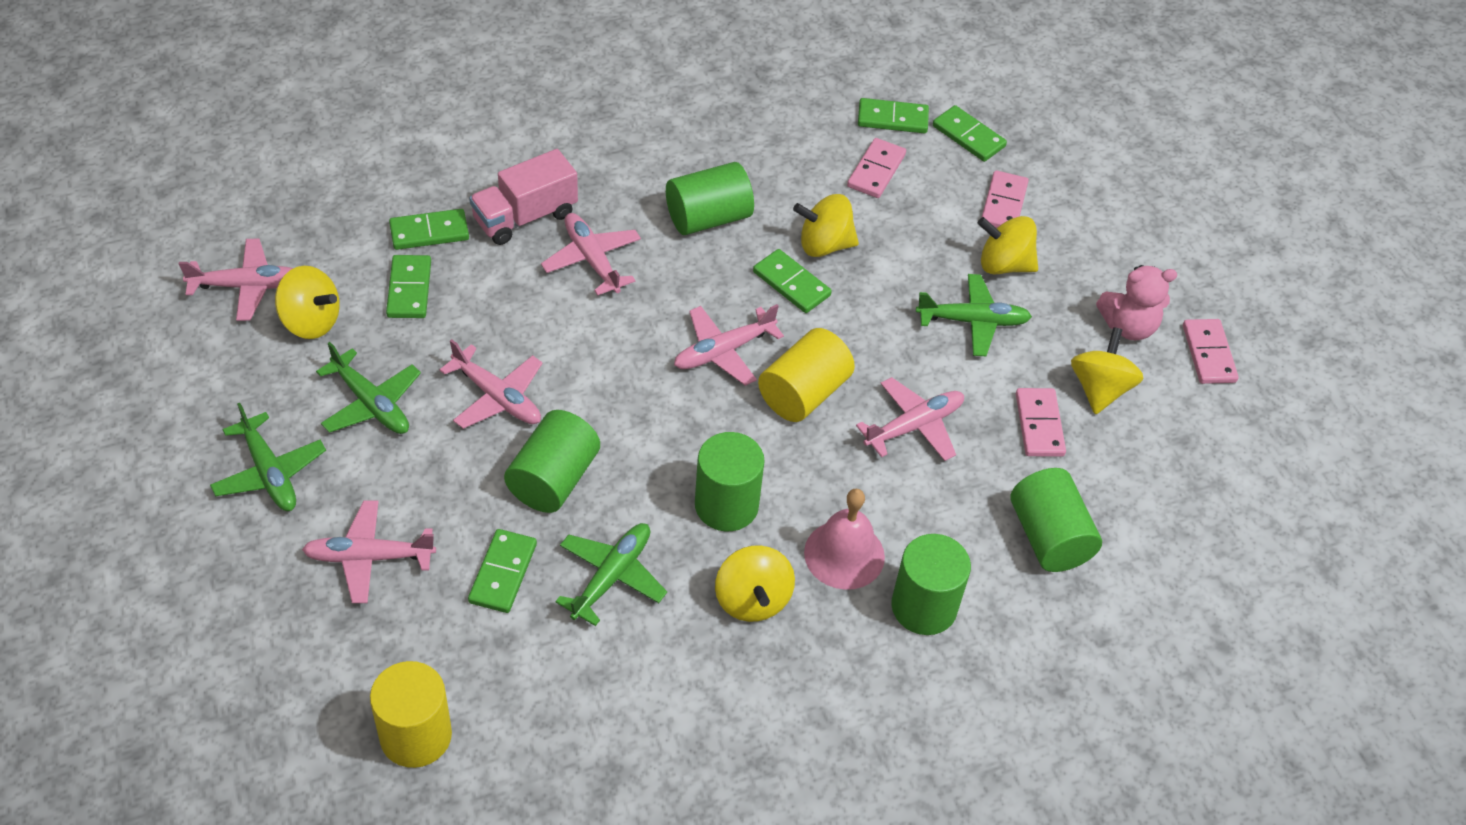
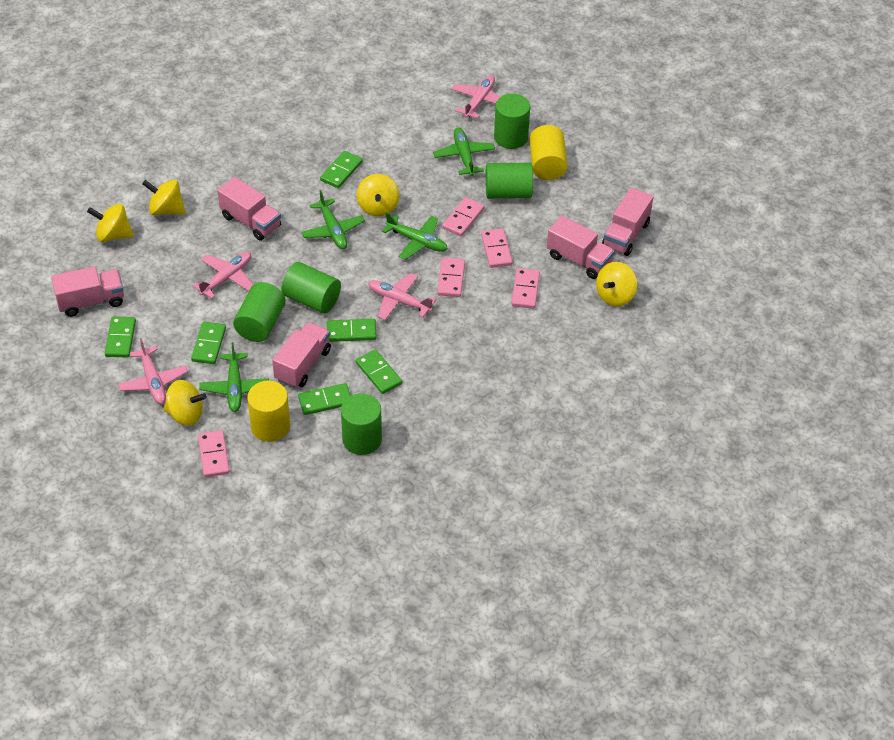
pink bell: [804,489,885,590] = 1 -> none = 0
pink domino: [847,138,906,198] [981,170,1029,228] [1016,388,1066,457] [1183,319,1239,384] = 4 -> [198,430,230,477] [437,257,465,297] [442,197,484,236] [481,229,513,268] [512,268,540,309] = 5
pink plane: [179,239,293,321] [302,500,436,603] [440,339,543,429] [541,213,641,296] [674,304,784,386] [856,377,964,461] = 6 -> [118,338,188,404] [193,251,253,299] [368,273,436,320] [452,75,500,119] = 4
pink teddy bear: [1096,265,1177,340] = 1 -> none = 0
pink truck: [469,149,578,245] = 1 -> [51,266,124,317] [217,177,281,241] [272,322,331,388] [547,216,615,279] [602,188,653,256] = 5

